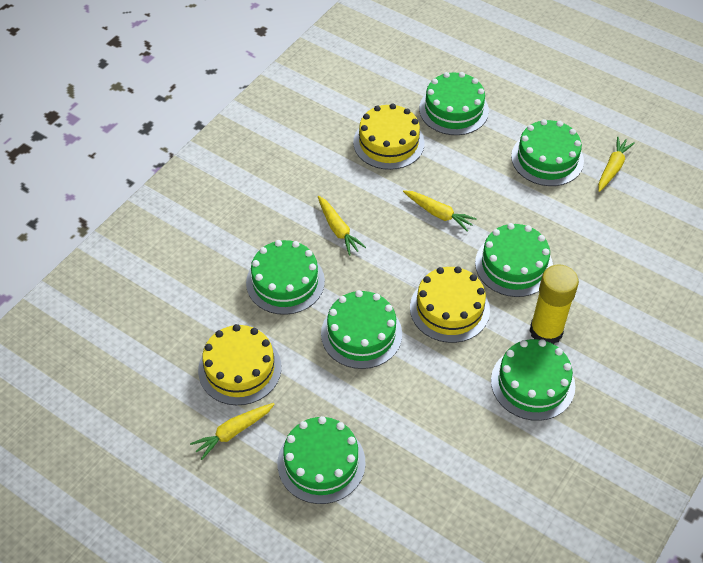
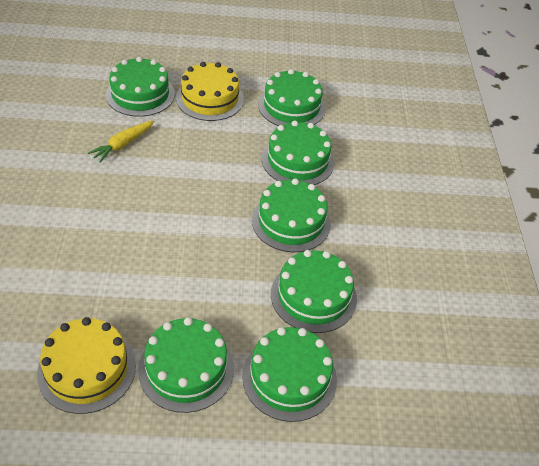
yellow cake: [198,324,282,405] [353,104,425,170] [410,266,490,343] = 3 -> [37,317,136,414] [176,62,244,121] = 2
yellow carrot: [190,403,275,460] [318,196,366,255] [403,190,477,232] [598,137,635,192] = 4 -> [88,120,154,163] = 1
yellow glue stick: [530,264,579,344] = 1 -> none = 0

